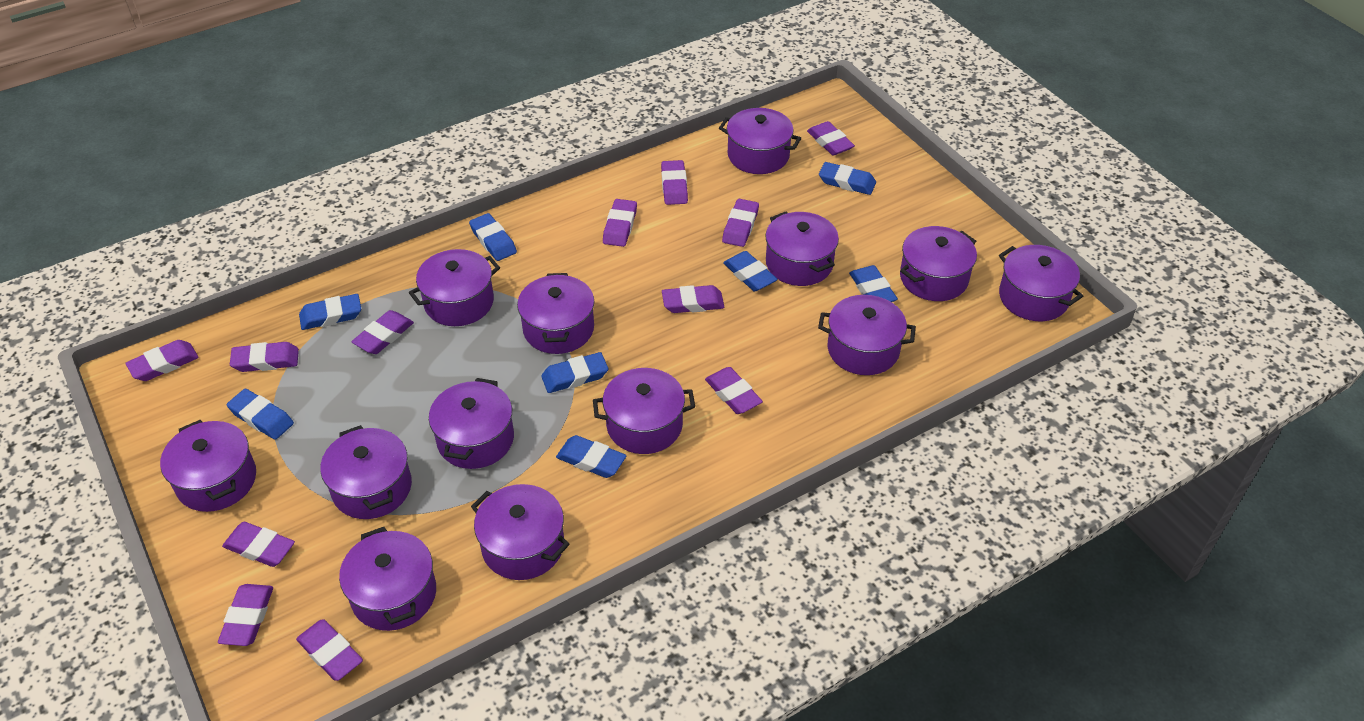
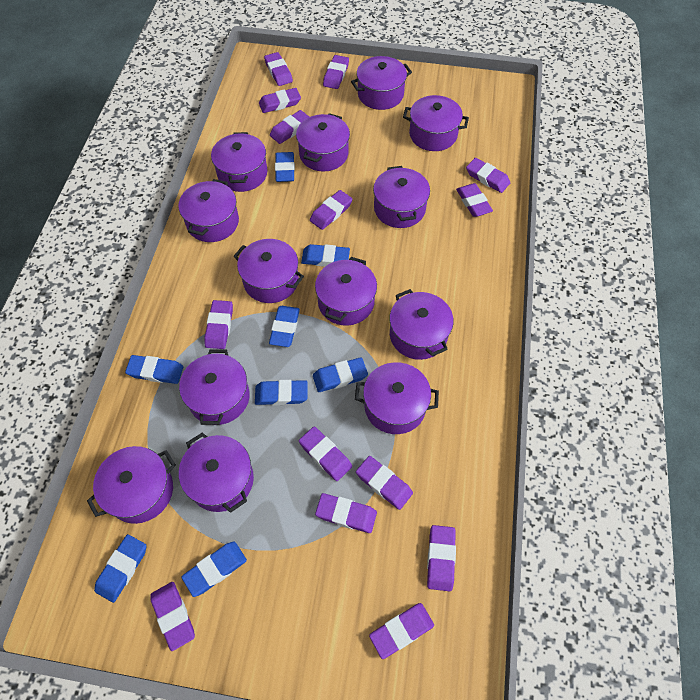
purple eraser: [125,340,198,381] [218,584,273,646] [222,522,295,567] [230,342,299,372] [296,619,363,681] [351,310,414,354] [603,199,637,247] [661,160,688,205] [662,285,724,313] [705,367,763,414] [722,199,759,247] [807,121,855,156] = 12 -> [150,582,195,651] [204,300,233,349] [259,88,301,113] [264,52,293,86] [270,110,309,144] [299,427,352,481] [310,190,353,230] [315,493,377,533] [323,55,349,89] [356,456,413,510] [369,603,434,659] [427,525,456,591] [456,183,493,217] [466,158,510,193] = 14

